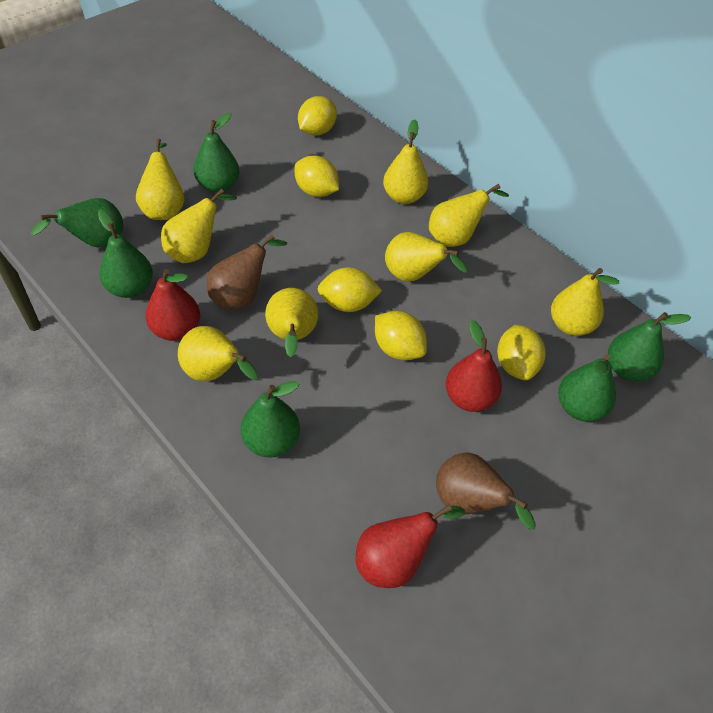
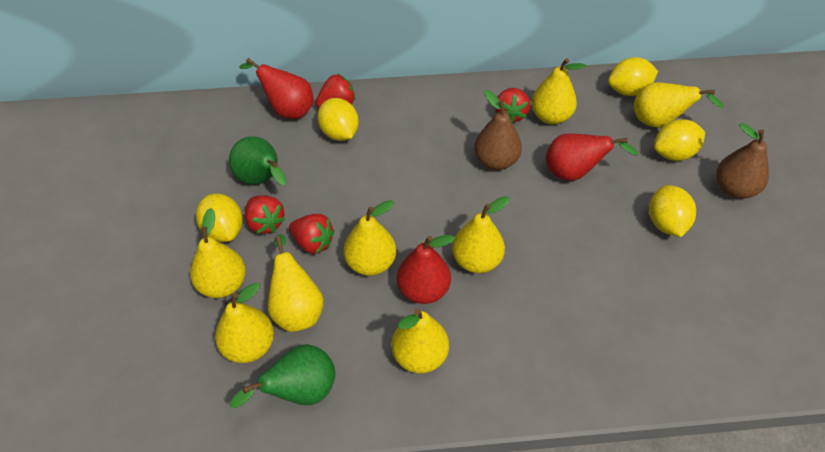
green pear: [31,198,123,248] [98,209,153,298] [194,113,239,193] [241,381,300,458] [558,354,616,422] [608,312,691,382] = 6 -> [229,136,286,185] [230,344,335,408] = 2
red strawberry: none = 0 -> [245,195,285,234] [289,214,335,254] [316,74,355,108] [495,88,530,123] = 4

